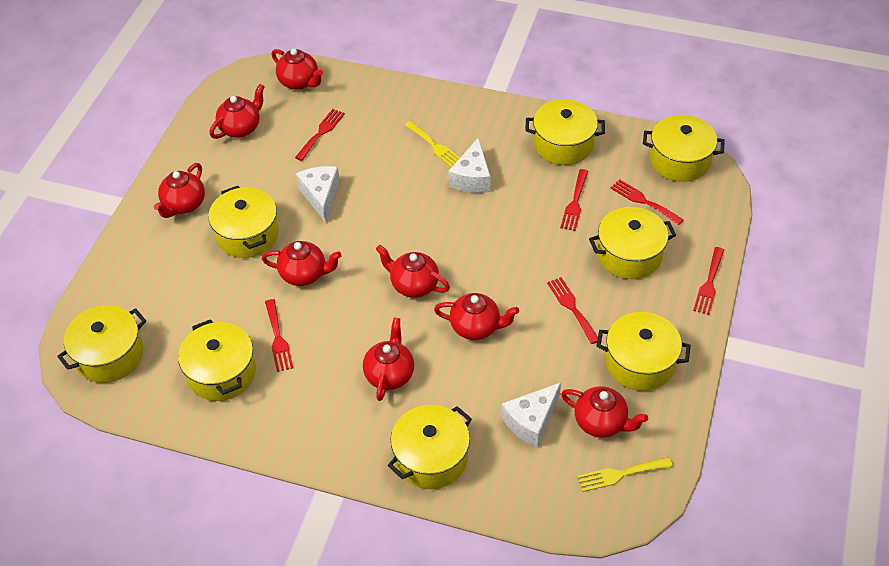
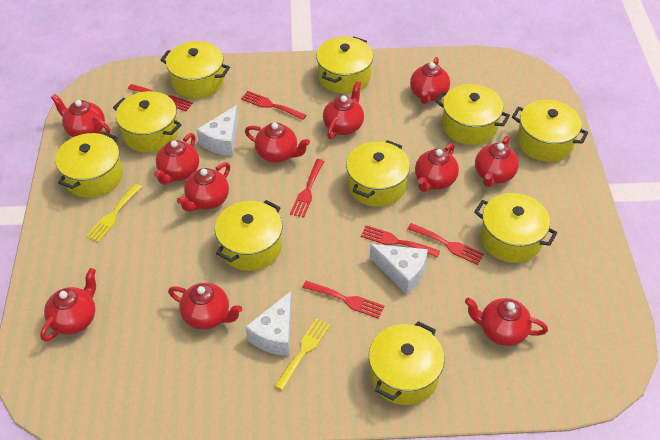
red teapot: [154,163,205,218] [210,84,265,139] [262,241,342,286] [271,49,323,90] [363,318,414,401] [376,245,450,298] [434,293,519,340] [561,386,648,438] = 8 -> [40,268,96,341] [51,94,110,137] [154,133,199,185] [168,283,242,330] [177,162,230,212] [245,123,310,163] [323,81,364,139] [410,57,450,104] [415,143,459,192] [465,298,548,346] [475,136,519,187] = 11
yellow pot: [57,305,146,383] [178,319,256,401] [208,186,279,258] [388,405,472,489] [525,99,605,165] [589,207,676,279] [597,312,691,391] [643,115,725,182] = 8 -> [55,132,123,198] [113,91,182,153] [161,41,230,98] [215,200,283,271] [316,36,373,94] [346,140,410,207] [369,321,444,405] [436,84,510,145] [474,193,557,263] [512,100,588,162] = 10

